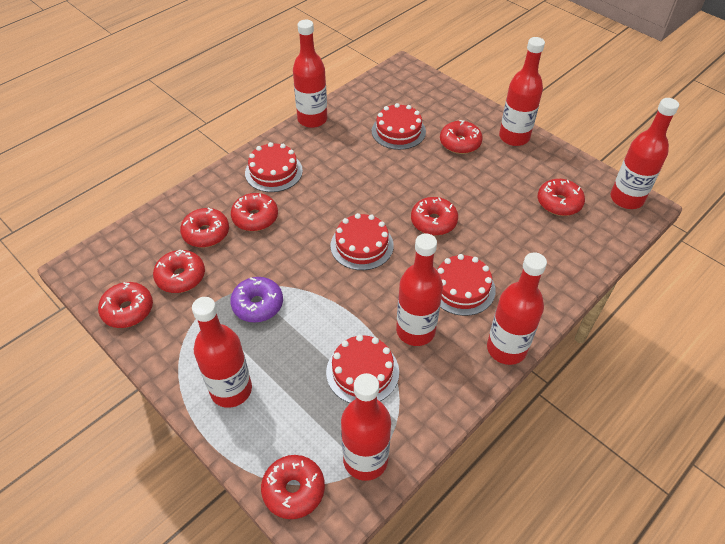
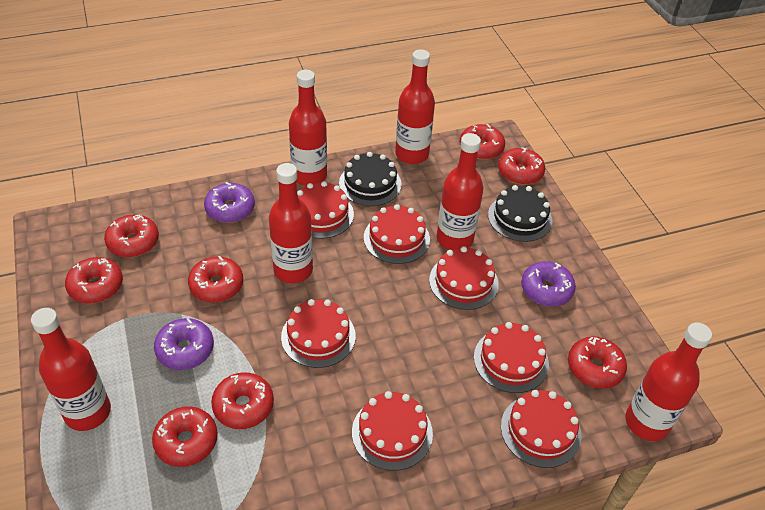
black cake: none = 0 -> [339,152,402,206] [488,185,553,242] = 2
purple donut: [230,277,283,322] = 1 -> [154,318,214,370] [204,182,255,223] [521,261,576,307] = 3
red bottle: [192,297,252,408] [293,20,327,128] [341,373,391,481] [396,233,443,346] [487,252,547,365] [499,37,545,146] [610,98,679,209] = 7 -> [31,308,111,431] [269,163,313,284] [289,70,327,186] [395,49,435,164] [437,133,483,250] [625,323,712,441] = 6
red cake: [245,142,303,192] [326,335,399,403] [330,213,394,270] [372,103,426,150] [437,254,496,316] = 5 -> [281,299,356,368] [297,181,354,239] [352,391,433,471] [364,204,430,264] [429,246,499,310] [474,322,549,393] [501,390,581,468] = 7

